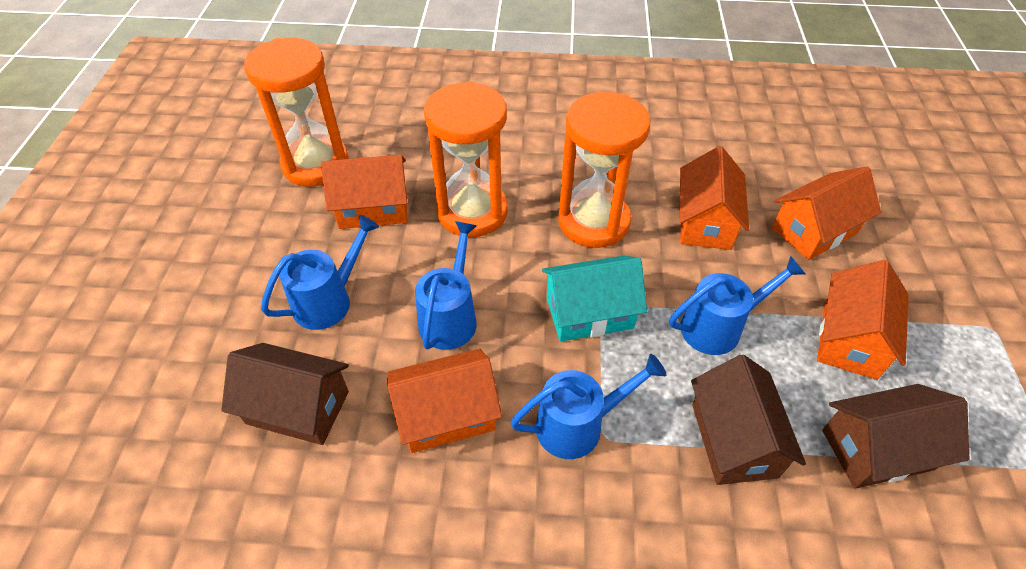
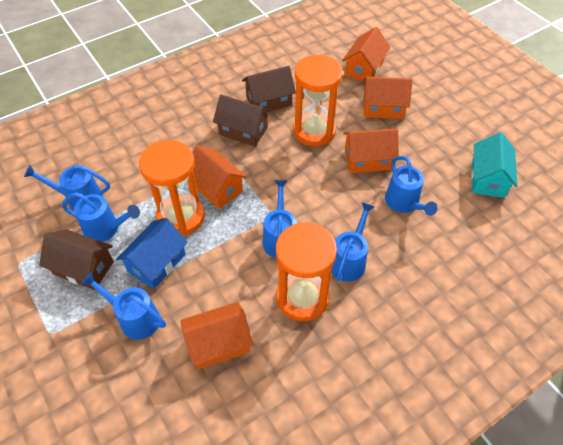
blue house: none = 0 -> [116,218,188,289] = 1
blue watering can: [261,215,379,330] [415,221,477,350] [510,354,666,459] [670,256,806,355] = 4 -> [24,165,110,210] [62,192,140,242] [81,272,166,340] [263,180,297,258] [331,202,375,281] [385,156,437,216] = 6

